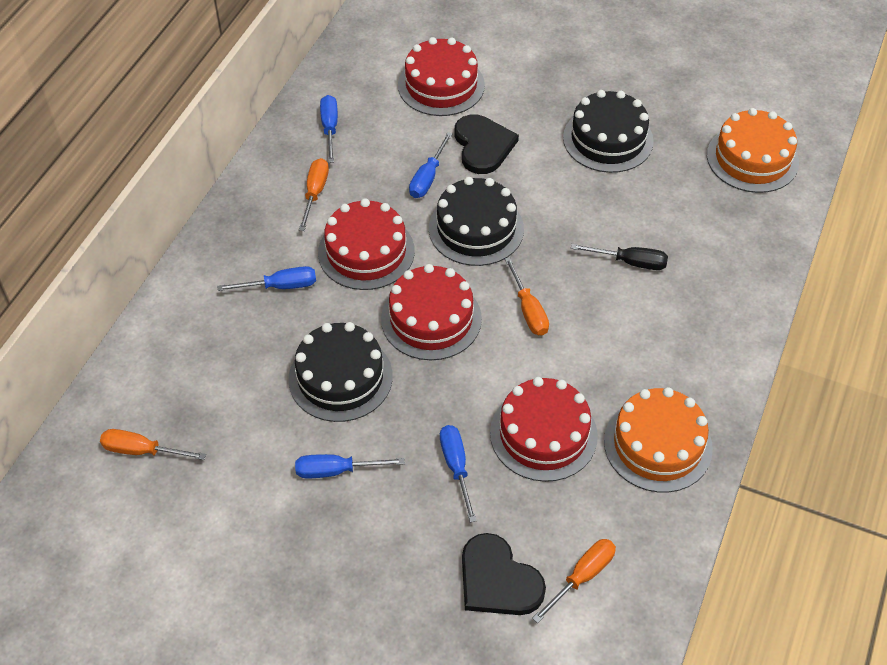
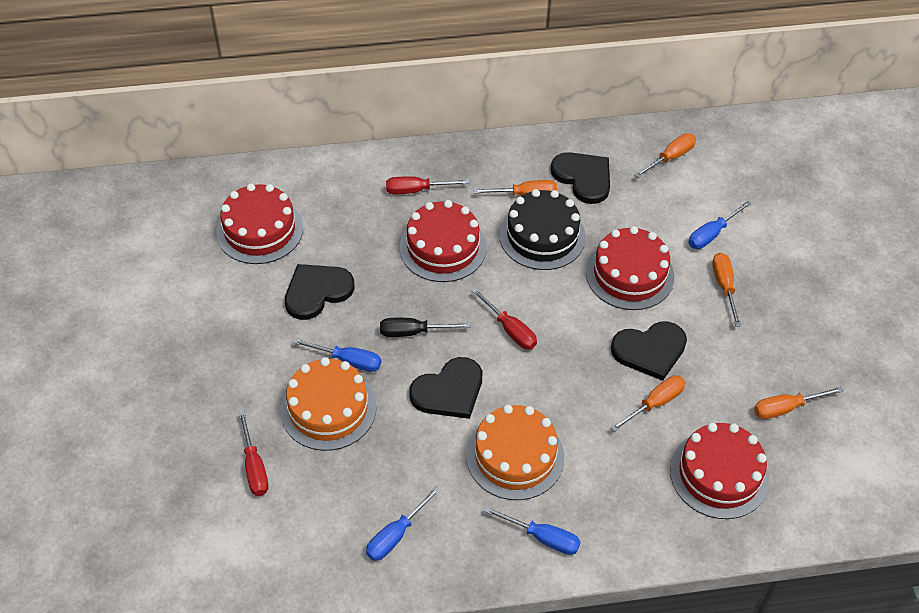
black cake: [288,322,393,422] [429,177,524,266] [563,90,654,173] = 3 -> [499,189,586,270] = 1
black heart: [454,114,519,174] [462,533,546,615] = 2 -> [285,264,354,320] [410,357,482,419] [551,152,610,204] [611,321,687,381] = 4
blue screwdriver: [217,266,316,291] [295,454,405,478] [320,95,338,163] [409,132,453,198] [440,425,477,523] = 5 -> [292,338,381,372] [366,486,441,561] [484,506,580,555] [688,201,752,249] = 4
orange screwdriver: [100,429,206,460] [299,158,329,231] [505,257,549,336] [532,539,616,623] = 4 -> [473,180,557,196] [610,375,686,432] [634,133,696,178] [712,253,741,327] [754,386,844,419] = 5
red screwdriver: none = 0 -> [239,411,269,496] [386,176,470,194] [471,288,537,350] = 3

